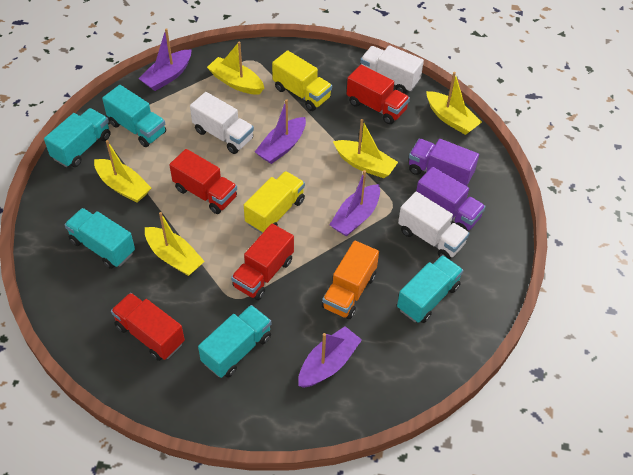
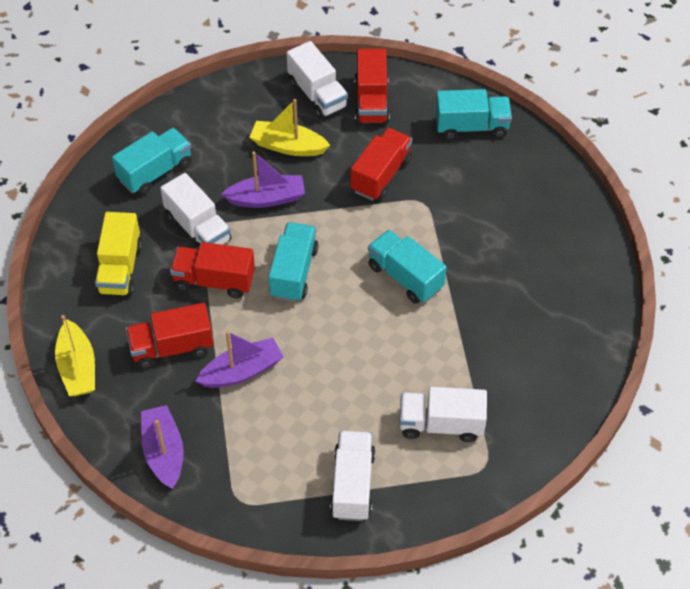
orange truck: [322,241,379,319] = 1 -> none = 0
purple boat: [139,28,192,91] [255,99,306,164] [298,326,362,388] [329,170,380,237] = 4 -> [141,405,184,489] [196,331,284,388] [221,151,305,208] = 3
purple truck: [409,139,479,186] [416,167,486,231] = 2 -> none = 0
turquoise truck: [44,108,110,167] [64,208,135,269] [102,85,166,147] [198,305,271,378] [397,255,463,323] = 5 -> [112,128,191,195] [269,222,319,302] [368,230,446,304] [435,89,512,140] = 4
white truck: [190,92,254,154] [360,45,424,94] [398,191,470,260] = 3 -> [160,173,232,250] [287,41,348,119] [330,431,375,521] [399,387,487,442] = 4
yellow boat: [94,140,151,203] [145,212,205,276] [207,41,264,95] [333,119,398,178] [426,72,482,135] = 5 -> [55,315,95,396] [249,99,330,156] = 2
yellow truck: [244,171,305,234] [272,50,332,111] = 2 -> [95,212,142,296] = 1

